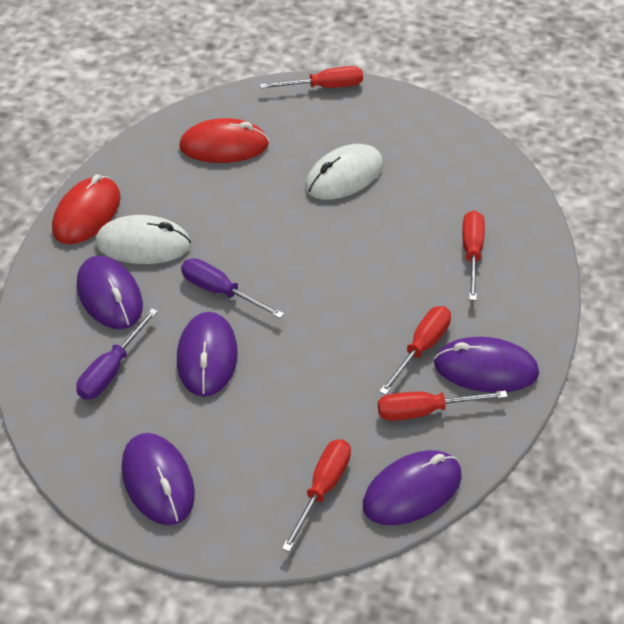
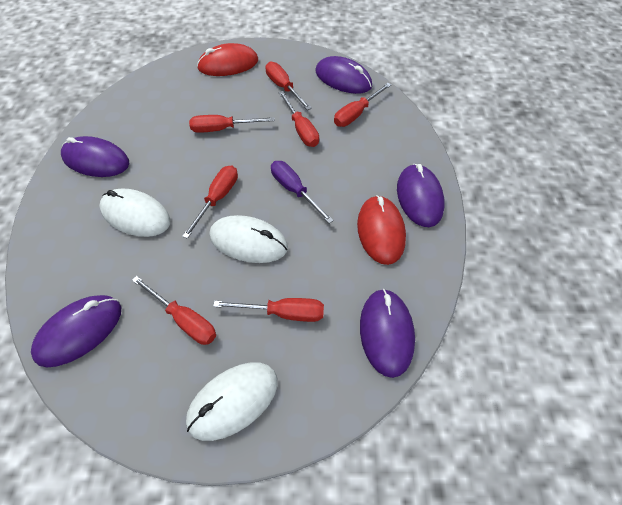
purple screwdriver: [76,308,158,400] [181,258,284,318] = 2 -> [271,161,334,224] = 1
red screwdriver: [260,66,363,89] [282,439,351,552] [378,391,508,421] [379,306,451,395] [462,210,485,301] = 5 -> [132,276,216,345] [182,165,238,239] [189,115,275,133] [213,298,324,322] [265,62,312,110] [278,91,319,147] [334,83,391,127] = 7
white mouse: [95,215,191,264] [305,144,383,200] = 2 -> [99,188,170,237] [186,362,278,441] [209,215,288,263] = 3

